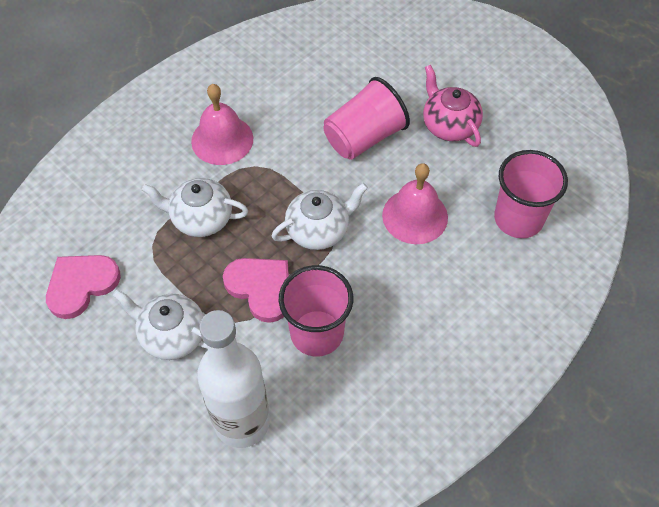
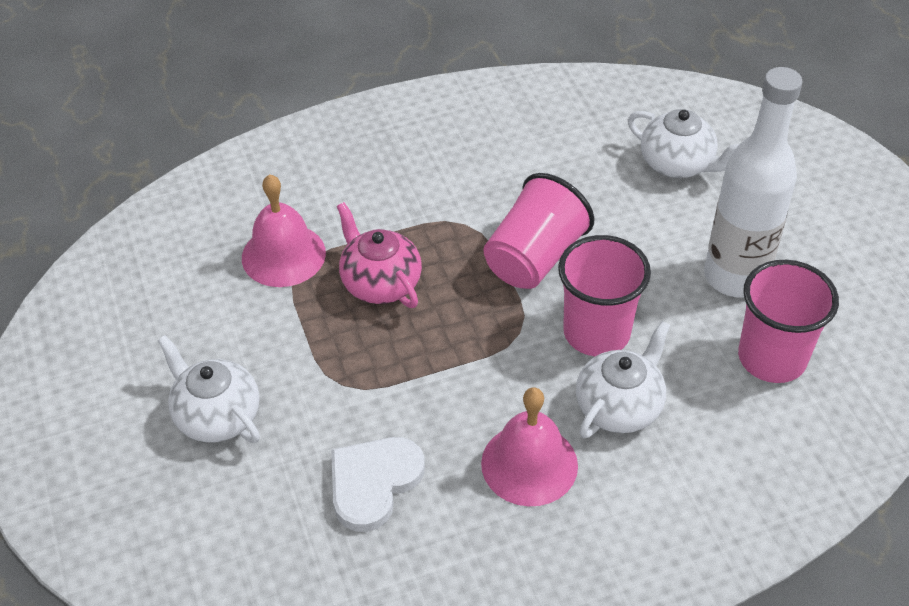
pink heart: [46,255,121,319] [223,258,289,323] = 2 -> none = 0
white heart: none = 0 -> [331,437,425,532] = 1

